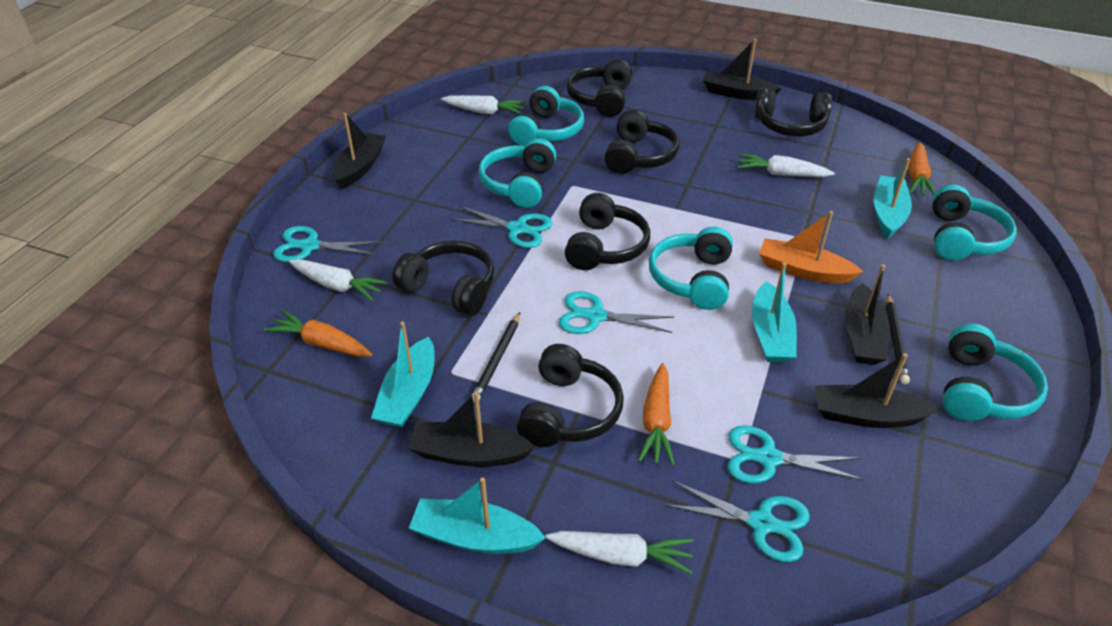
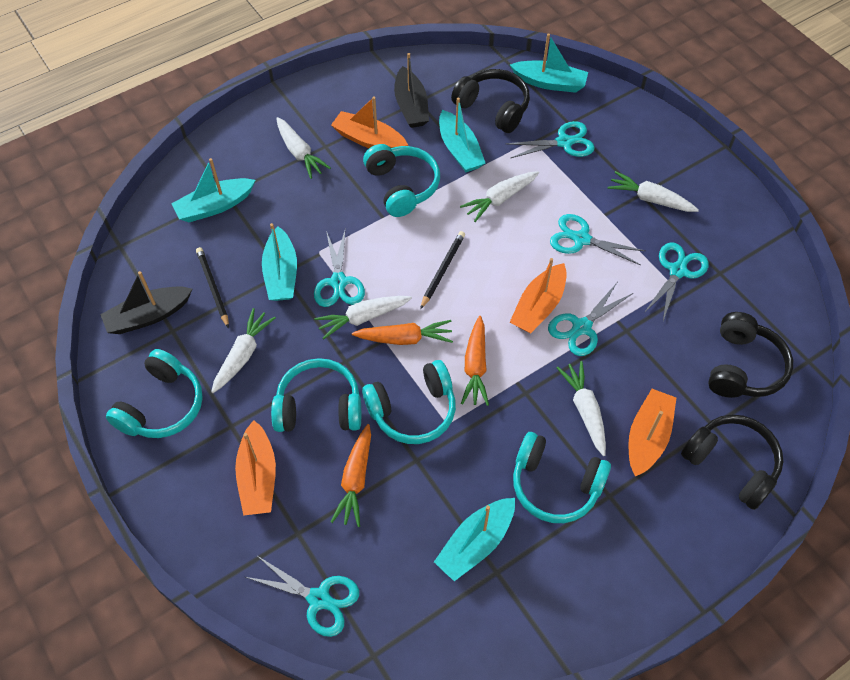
black boat: [333,113,386,189] [408,391,535,467] [703,39,782,100] [815,353,939,428] [845,264,890,365] = 5 -> [100,271,192,334] [394,53,429,128] = 2
black headphones: [392,241,495,316] [517,344,624,447] [565,193,650,270] [566,59,632,117] [604,109,679,174] [755,87,832,136] = 6 -> [451,69,530,133] [681,415,783,510] [708,312,793,398] = 3
orange boat: [759,211,863,283] = 1 -> [235,420,276,516] [331,97,408,148] [510,258,567,333] [628,389,676,477] = 4
turquoise boat: [371,321,435,428] [409,477,546,554] [752,263,797,363] [874,158,912,239] = 4 -> [171,158,256,222] [262,223,297,301] [434,498,515,581] [439,98,486,172] [510,34,588,93] = 5
turquoise scissors: [273,226,382,262] [451,206,552,248] [558,291,674,334] [665,481,810,562] [728,425,864,484] = 5 -> [246,555,359,637] [314,231,365,307] [505,121,595,158] [548,283,633,356] [550,214,645,265] [644,242,709,321] = 6
white carrot: [289,259,388,301] [441,95,526,114] [545,531,694,574] [737,154,835,177] = 4 -> [211,308,276,393] [276,117,331,179] [314,296,412,339] [460,171,539,222] [557,361,606,456] [608,171,699,212] = 6

